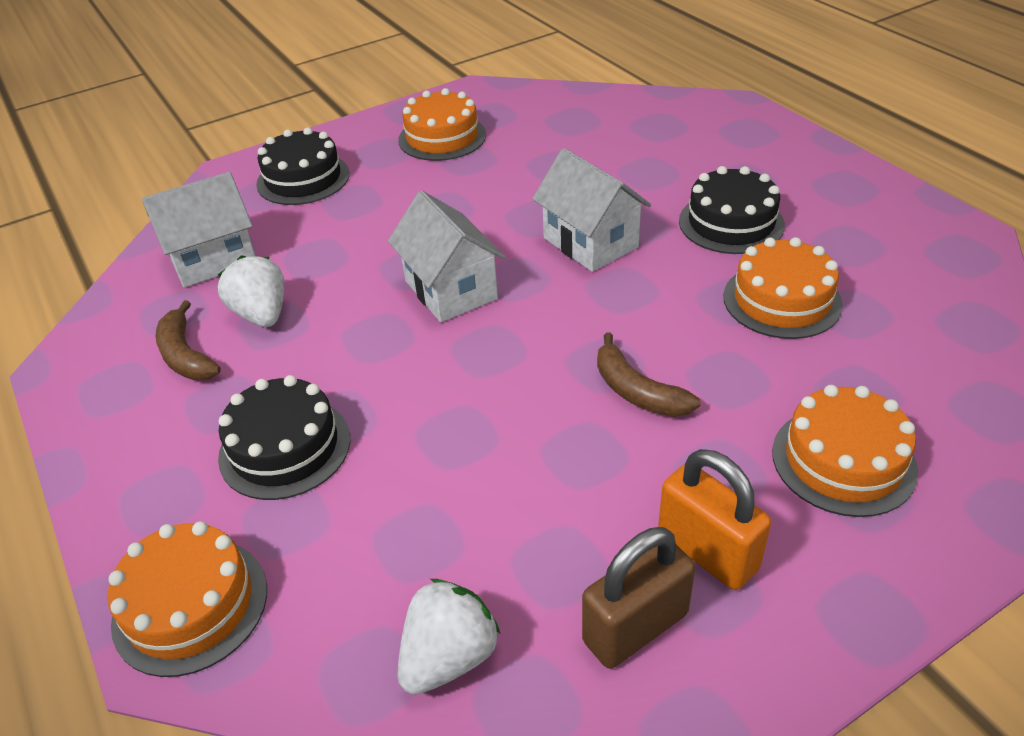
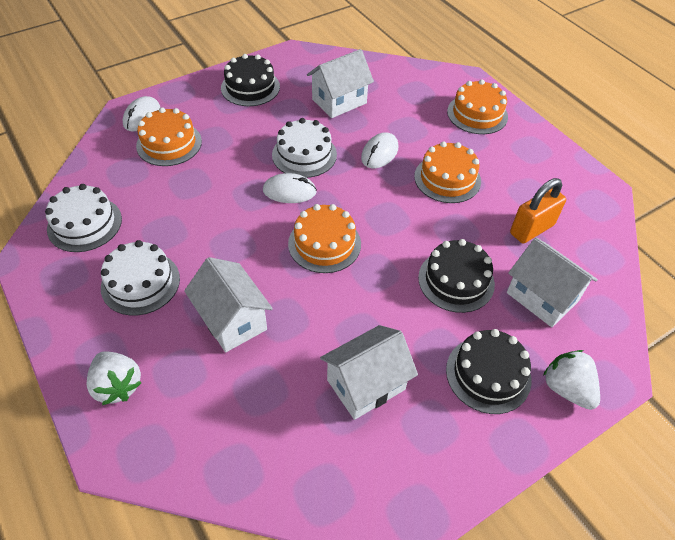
brown banana: [155,300,221,380] [597,333,701,417] = 2 -> none = 0
brown padlock: [582,527,695,669] = 1 -> none = 0
white cake: none = 0 -> [45,184,122,252] [101,240,180,316] [272,118,337,178] = 3
white house: [142,172,255,288] [388,191,506,322] [532,148,651,272] = 3 -> [184,257,273,352] [307,49,374,118] [320,325,418,420] [507,238,598,327] = 4
white mouse: none = 0 -> [122,96,160,131] [263,173,317,203] [361,132,398,168] = 3

